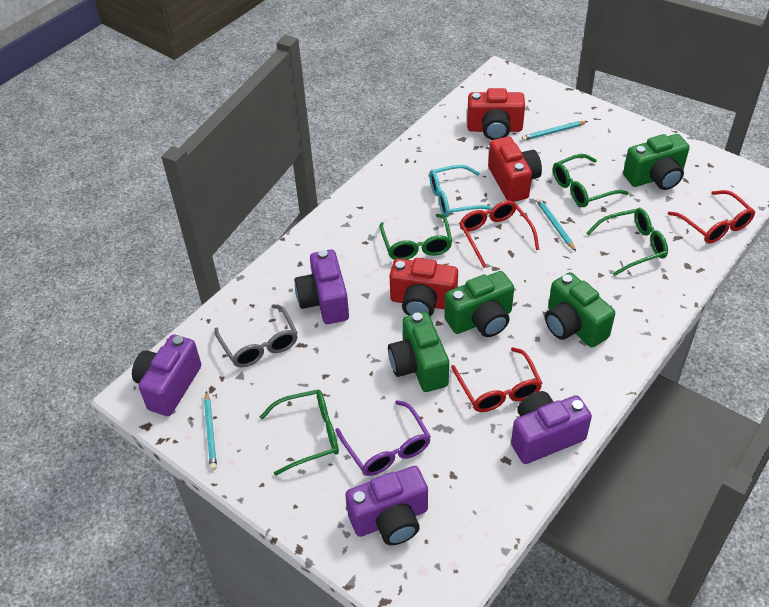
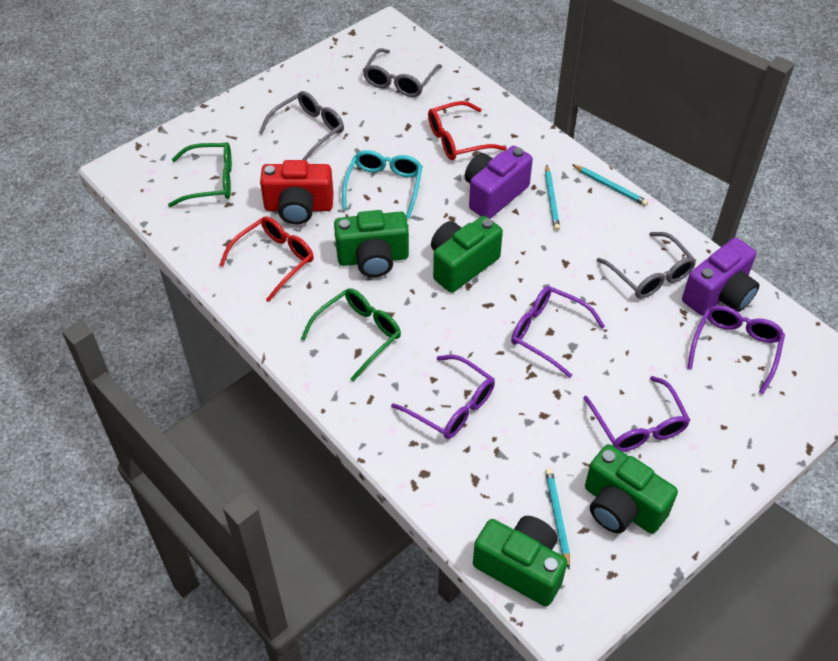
green glasses: [260,390,339,476] [379,214,452,260] [553,154,629,207] [587,208,668,276] = 4 -> [168,142,232,207] [301,288,401,381] = 2
grey glasses: [214,304,298,367] = 1 -> [259,91,344,160] [363,48,442,97] [597,232,696,299] = 3
purple camera: [132,335,201,416] [295,249,349,324] [345,466,428,545] [511,391,592,464] = 4 -> [465,146,533,219] [682,238,760,315] = 2
purple glasses: [335,400,431,476] = 1 -> [391,355,495,439] [511,286,605,378] [583,376,690,452] [687,305,785,394] = 4
red camera: [389,258,458,317] [467,88,525,140] [488,137,542,202] = 3 -> [260,160,334,225] = 1
red glasses: [451,347,542,412] [459,200,540,268] [668,190,755,244] = 3 -> [219,216,314,302] [428,101,506,160] = 2

